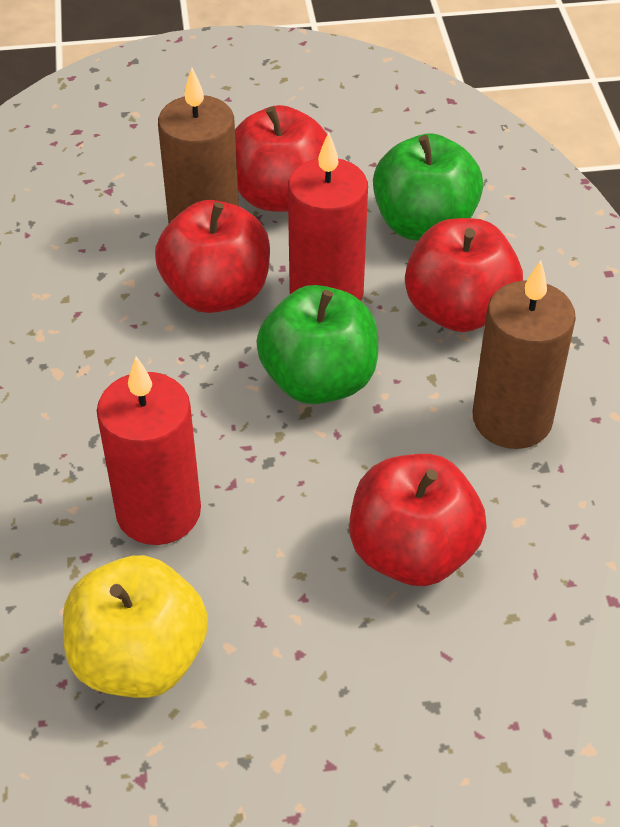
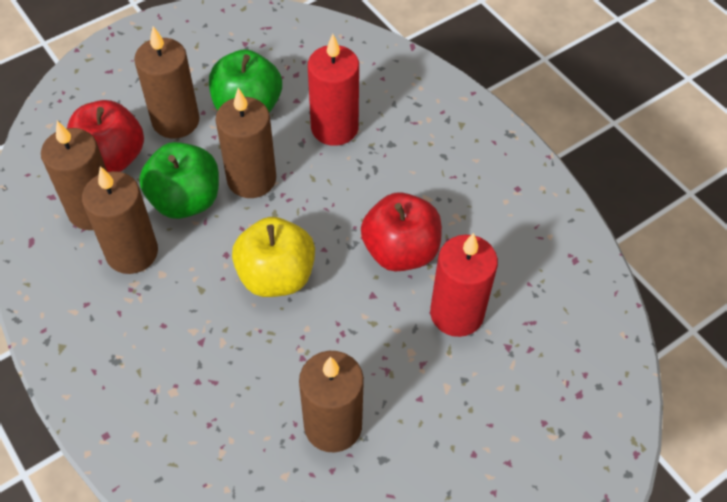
brown candle: [158,68,239,224] [473,260,576,449] = 2 -> [41,121,107,230] [82,166,158,274] [134,26,200,139] [215,88,276,198] [299,351,364,452] = 5
red apple: [155,200,270,313] [235,105,327,212] [349,454,487,586] [405,218,523,332] = 4 -> [67,100,144,172] [361,192,442,272] = 2

